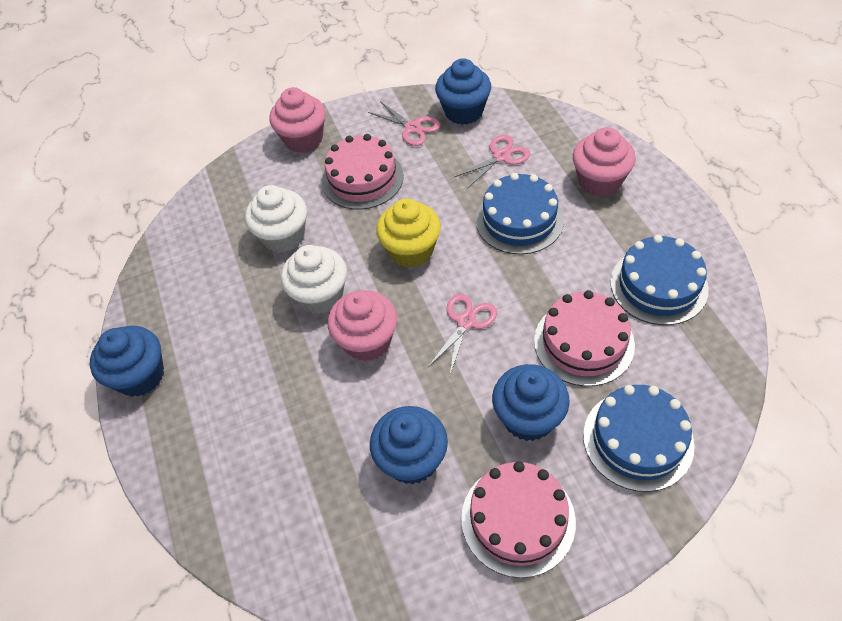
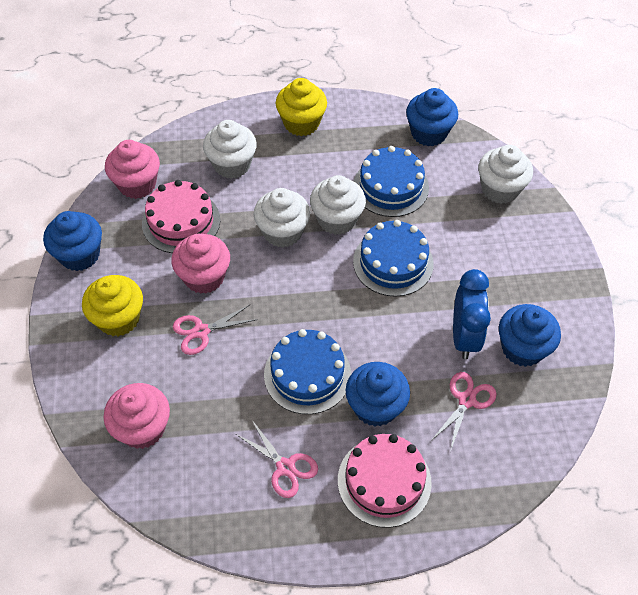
blue clock: none = 0 -> [453,269,491,359] = 1
pink cake: [322,134,404,210] [461,461,576,578] [534,290,635,386] = 3 -> [142,180,220,253] [338,434,432,528] = 2
white cupcake: [245,185,307,253] [281,245,347,314] = 2 -> [203,120,257,179] [254,188,310,247] [310,175,366,235] [478,145,533,204] = 4
yellow cupcake: [376,198,441,268] = 1 -> [82,275,143,336] [276,78,327,136] = 2

